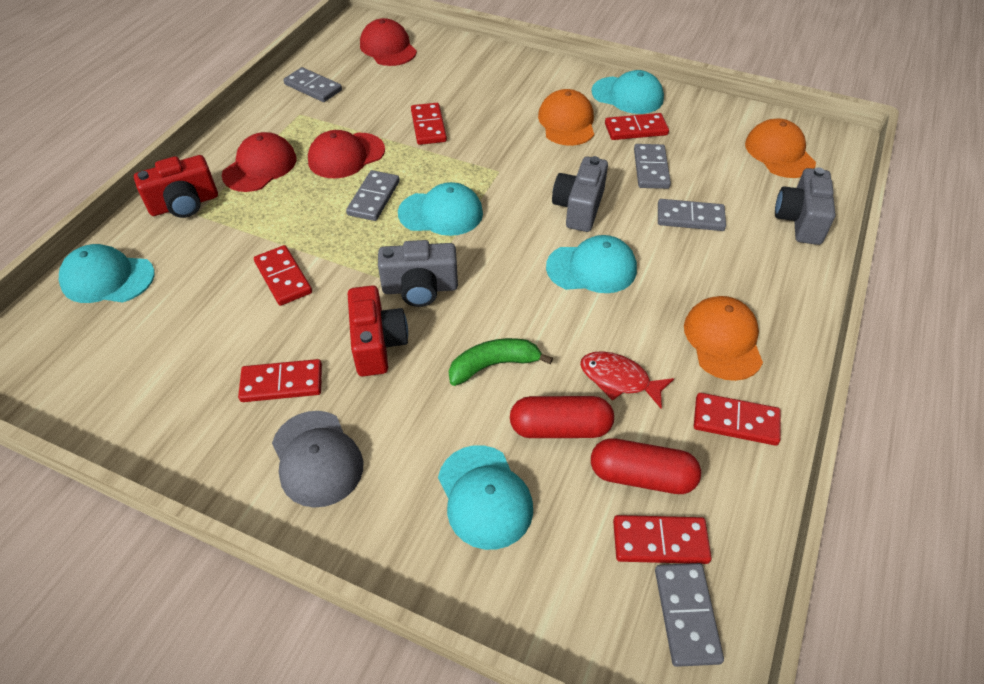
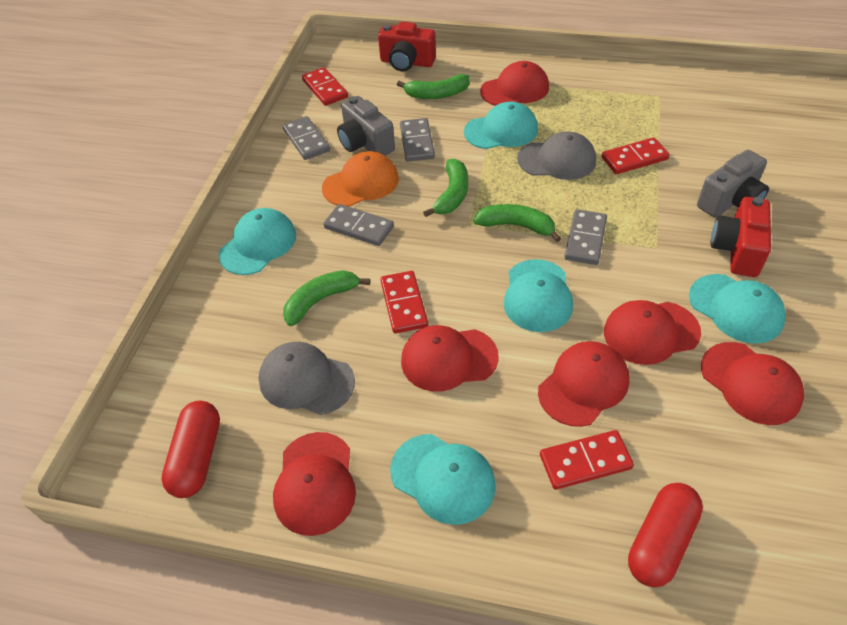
green banana: [449,338,553,386] = 1 -> [283,270,370,326] [397,74,470,99] [423,159,468,217] [474,204,561,242] = 4
grey camera: [378,240,458,307] [552,156,608,232] [775,168,836,245] = 3 -> [337,96,395,156] [697,150,769,217] = 2
grey cap: [272,411,363,508] = 1 -> [259,342,355,415] [517,131,596,180] = 2
grey domino: [283,67,342,102] [346,170,400,221] [634,144,671,189] [655,563,724,667] [658,199,726,231] = 5 -> [283,116,330,160] [323,204,394,246] [400,118,435,162] [564,209,607,265] = 4
orange cap: [538,89,594,146] [684,296,763,381] [745,118,816,178] = 3 -> [322,151,399,207] = 1
red cap: [222,132,297,192] [308,130,385,178] [360,18,417,66] = 3 -> [273,432,356,536] [401,325,499,392] [480,61,549,106] [538,341,630,427] [604,300,701,365] [701,342,804,425] = 6
red domino: [238,359,322,402] [254,245,312,306] [411,103,447,145] [605,113,669,140] [613,515,712,564] [694,393,780,446] = 6 -> [302,67,348,106] [380,271,428,334] [540,430,634,490] [601,137,670,174] = 4
red fish: [580,351,674,409] = 1 -> none = 0

